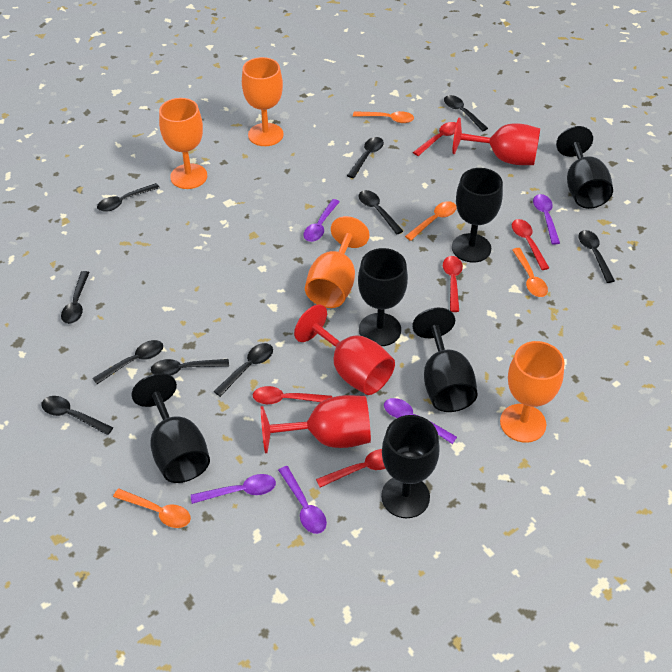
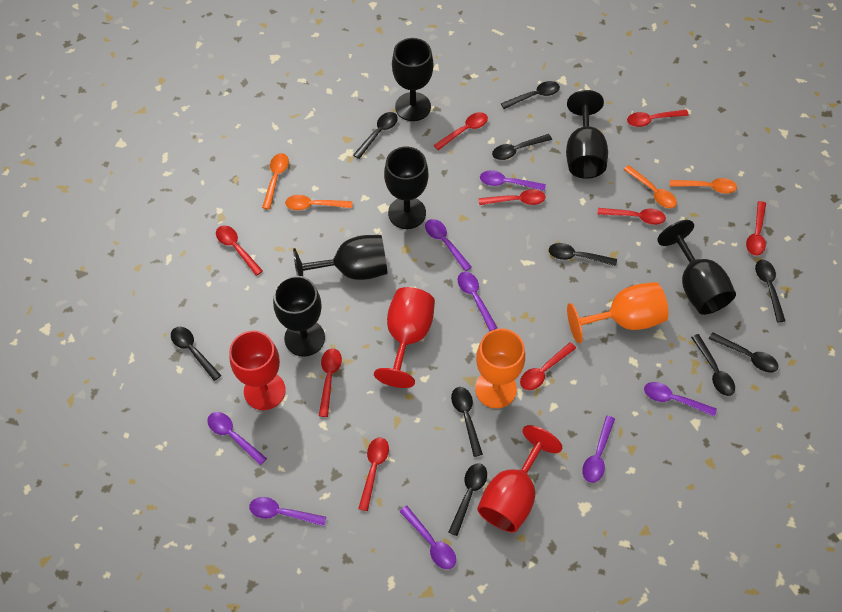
orange goblet: [159,98,207,189] [242,57,284,146] [305,216,370,308] [500,341,565,443] = 4 -> [475,328,525,408] [567,282,668,343] = 2
purple spoon: [191,474,276,504] [278,466,327,534] [303,199,340,242] [384,398,457,444] [533,194,560,245] = 5 -> [207,412,267,465] [249,497,326,526] [399,505,456,569] [425,219,472,271] [457,272,497,331] [480,170,546,191] [582,416,615,483] [644,382,717,417] = 8
red spoon: [253,386,332,404] [316,449,386,487] [413,122,456,156] [443,256,463,312] [512,219,549,270] = 5 -> [216,225,263,276] [319,348,342,417] [358,438,389,511] [434,112,488,150] [479,189,546,205] [520,342,576,390] [597,208,666,225] [627,110,689,127] [746,201,766,256] = 9

